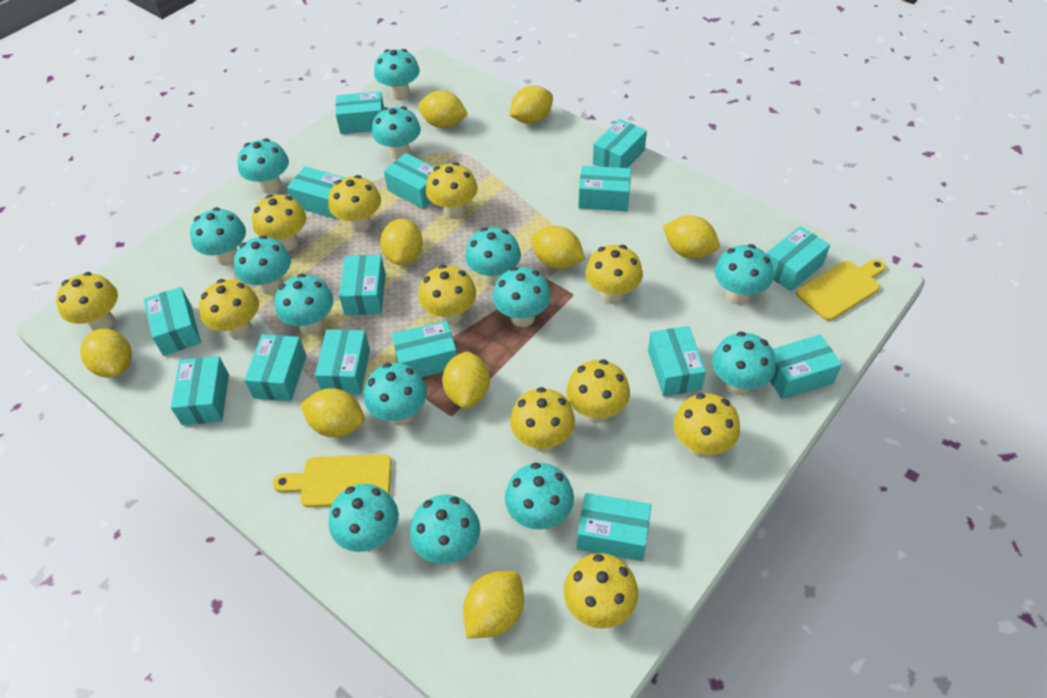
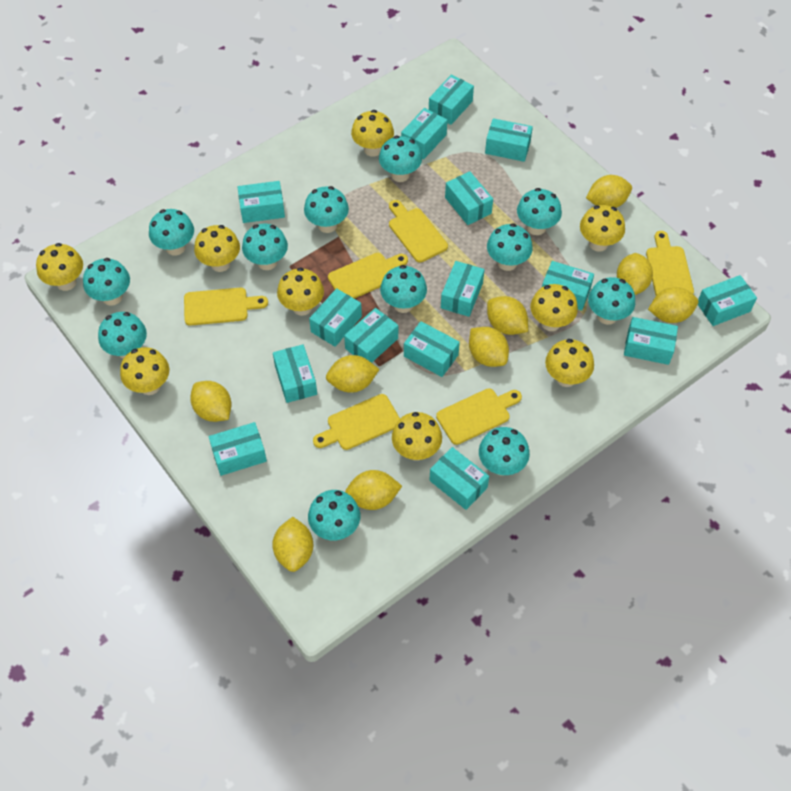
turquoise mushroom: [190,207,246,266] [234,235,291,295] [237,138,289,194] [275,274,333,334] [329,484,399,552] [364,363,427,426] [372,106,421,160] [374,49,420,100] [410,495,480,564] [465,227,521,286] [493,267,551,327] [505,463,574,530] [712,332,776,395] [715,244,773,305] = 14 -> [83,258,130,306] [98,312,147,359] [149,209,194,255] [242,224,288,270] [304,186,349,233] [308,490,360,540] [379,136,422,182] [380,265,427,313] [479,427,530,476] [487,223,533,271] [517,188,562,235] [588,277,635,325] = 12
yellow cutting board: [273,454,392,507] [796,259,886,321] = 2 -> [184,288,268,326] [313,394,400,450] [328,253,408,299] [389,200,448,262] [436,388,522,445] [646,231,694,296] = 6
yellow mushroom: [56,272,118,331] [199,279,259,339] [252,195,306,251] [329,175,381,232] [419,265,476,325] [426,162,478,219] [510,387,575,452] [564,553,638,629] [566,359,630,423] [585,245,643,304] [673,393,740,458] = 11 -> [36,243,83,291] [120,347,169,395] [194,225,240,272] [277,268,324,316] [351,110,394,157] [392,412,442,461] [530,284,578,331] [545,339,594,387] [580,205,625,252] = 9

